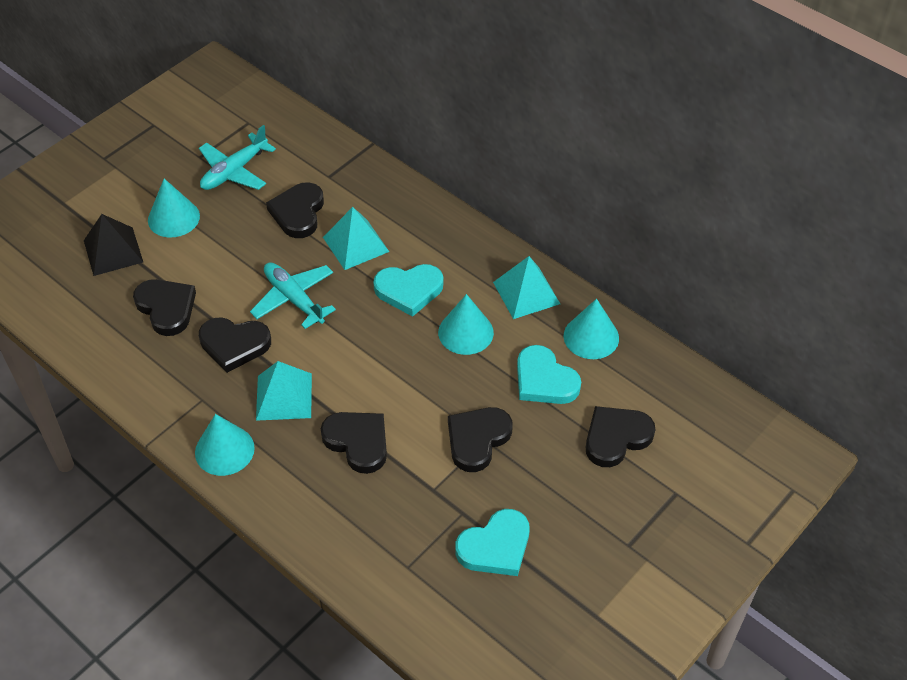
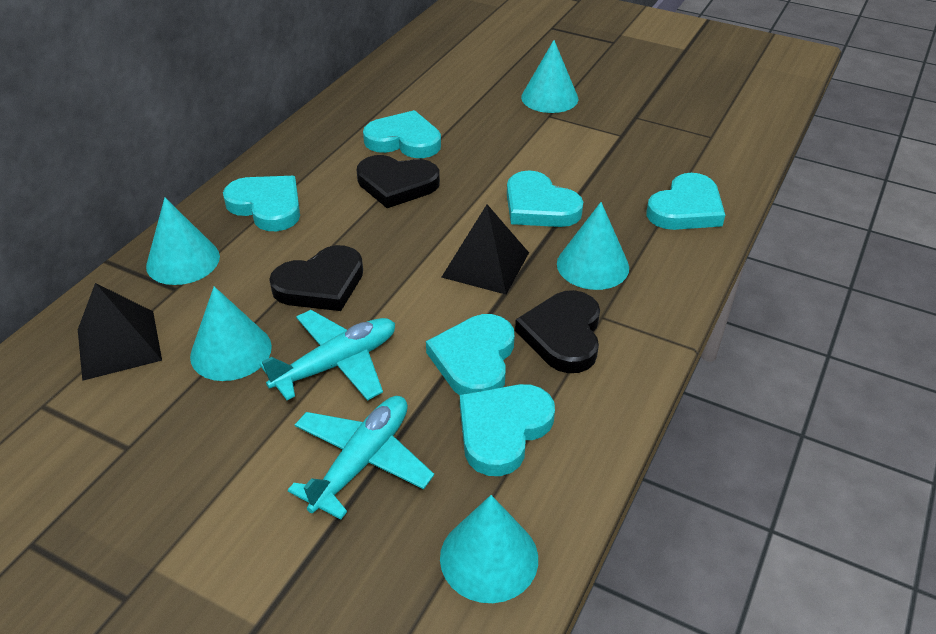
black heart: [133,279,196,336] [199,317,271,373] [266,182,324,238] [321,412,387,474] [448,407,513,472] [586,406,655,467] = 6 -> [269,245,363,311] [357,155,440,208] [515,290,600,373] = 3
black pyramid: [84,214,143,276] = 1 -> [78,283,162,381] [441,204,529,295] = 2
turquoise cone: [148,179,200,238] [195,414,255,476] [438,294,494,355] [564,299,619,359] = 4 -> [146,198,220,285] [190,286,272,381] [440,495,538,603] [521,40,578,113] [557,202,629,290] = 5
turquoise heart: [374,264,443,317] [456,509,529,576] [517,345,581,404] = 3 -> [223,176,300,231] [363,110,441,158] [426,314,514,395] [460,384,555,476] [507,170,583,227] [647,173,725,230] = 6
turquoise pyramid: [256,361,312,421] [323,207,389,270] [493,256,560,319] = 3 -> none = 0

